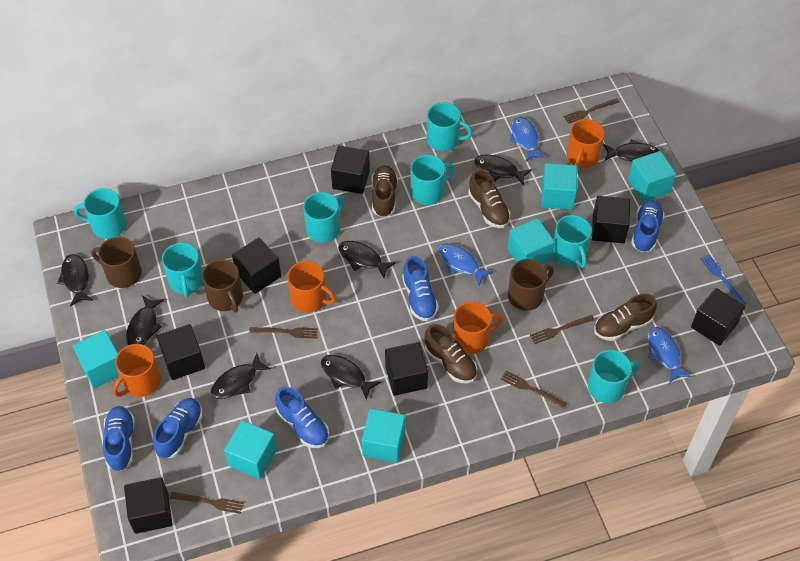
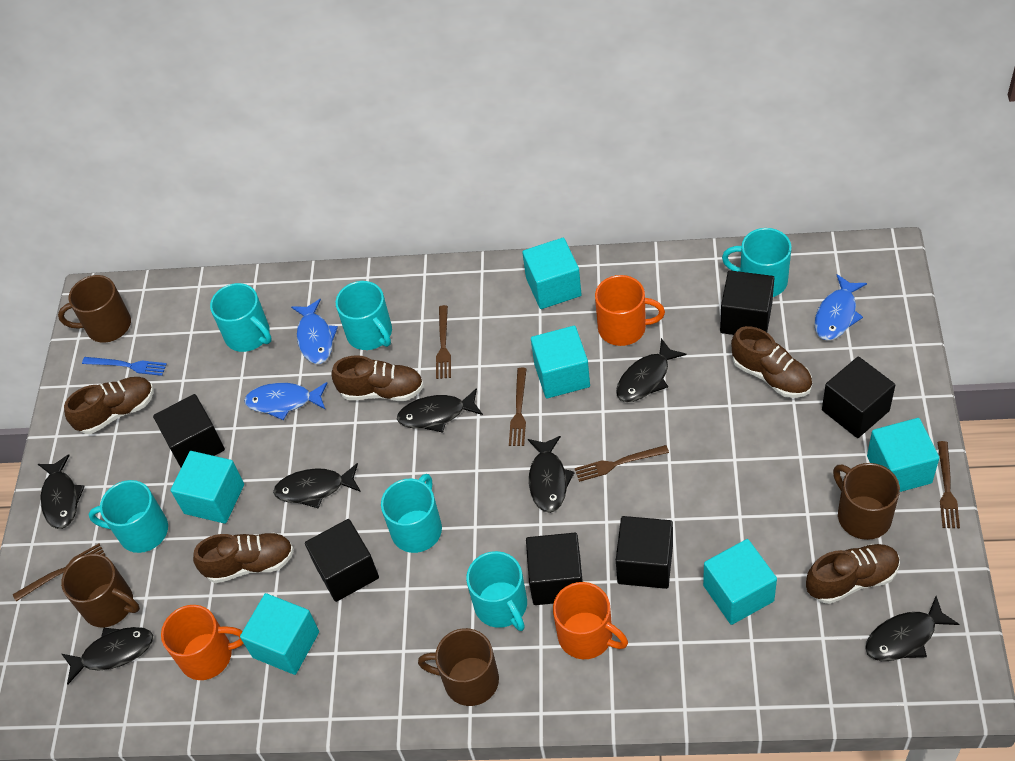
black cube: [124,477,172,534] [157,324,205,380] [232,238,281,294] [331,146,370,194] [385,342,428,396] [592,196,630,243] [691,288,745,346] = 7 -> [153,394,225,467] [305,519,379,602] [526,533,583,605] [616,516,673,589] [720,270,774,335] [822,357,895,438] = 6
blue shoe: [103,406,135,471] [153,398,203,458] [275,387,329,448] [402,256,439,321] [631,200,664,252] = 5 -> none = 0
brown mug: [91,237,142,288] [202,259,243,312] [508,259,554,311] = 3 -> [58,275,131,343] [61,554,140,627] [418,628,499,706] [833,463,900,540] = 4
brown shoe: [371,165,398,217] [425,324,477,384] [468,170,511,228] [594,294,657,341] = 4 -> [64,377,154,434] [193,532,294,583] [331,355,424,401] [731,326,812,398] [806,544,900,604] = 5
orange mug: [112,344,161,397] [287,261,336,313] [453,301,503,354] [566,119,605,169] = 4 -> [161,605,244,680] [553,582,628,659] [595,275,665,346] = 3
turquoise mug: [74,188,126,239] [162,243,203,298] [303,192,345,243] [410,155,454,205] [427,102,473,151] [553,215,592,268] [588,350,640,403] = 7 -> [89,480,168,553] [210,283,272,352] [336,281,392,350] [381,474,442,553] [466,551,527,631] [722,228,792,297] = 6

